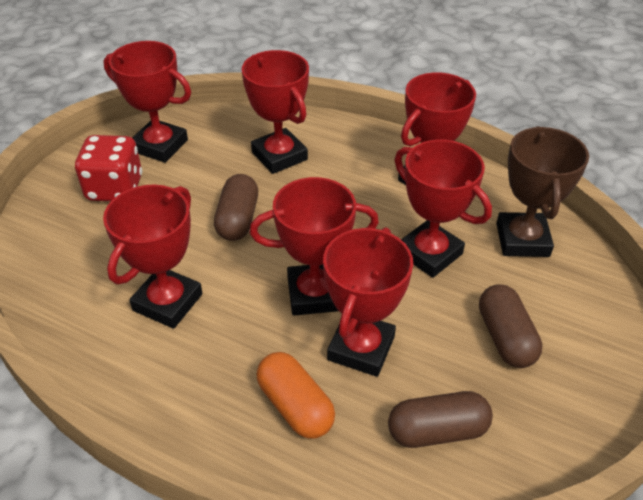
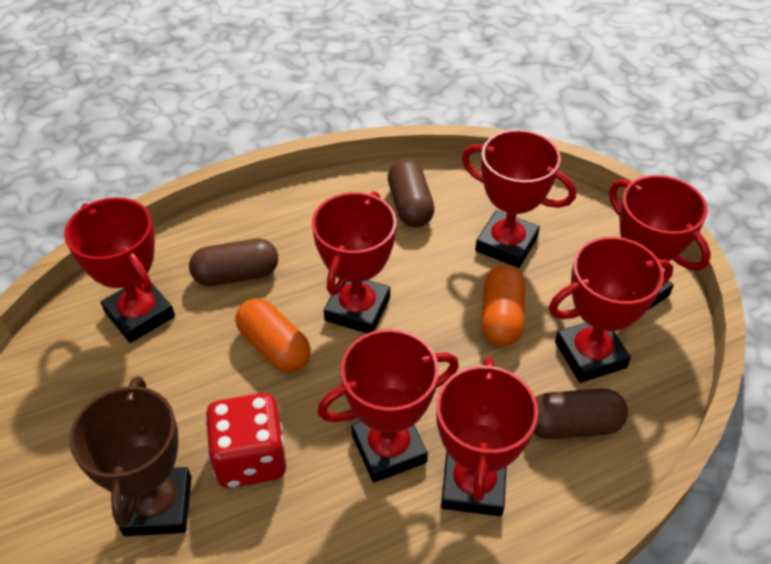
orange capsule: [257,352,335,439] = 1 -> [235,298,311,373] [482,265,525,346] = 2

